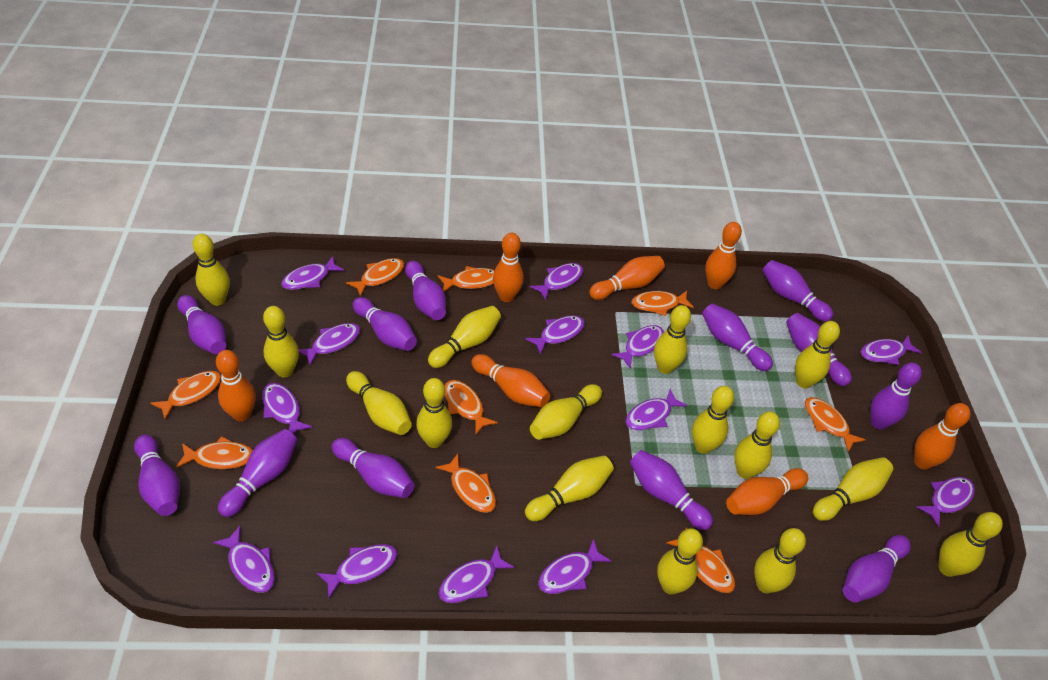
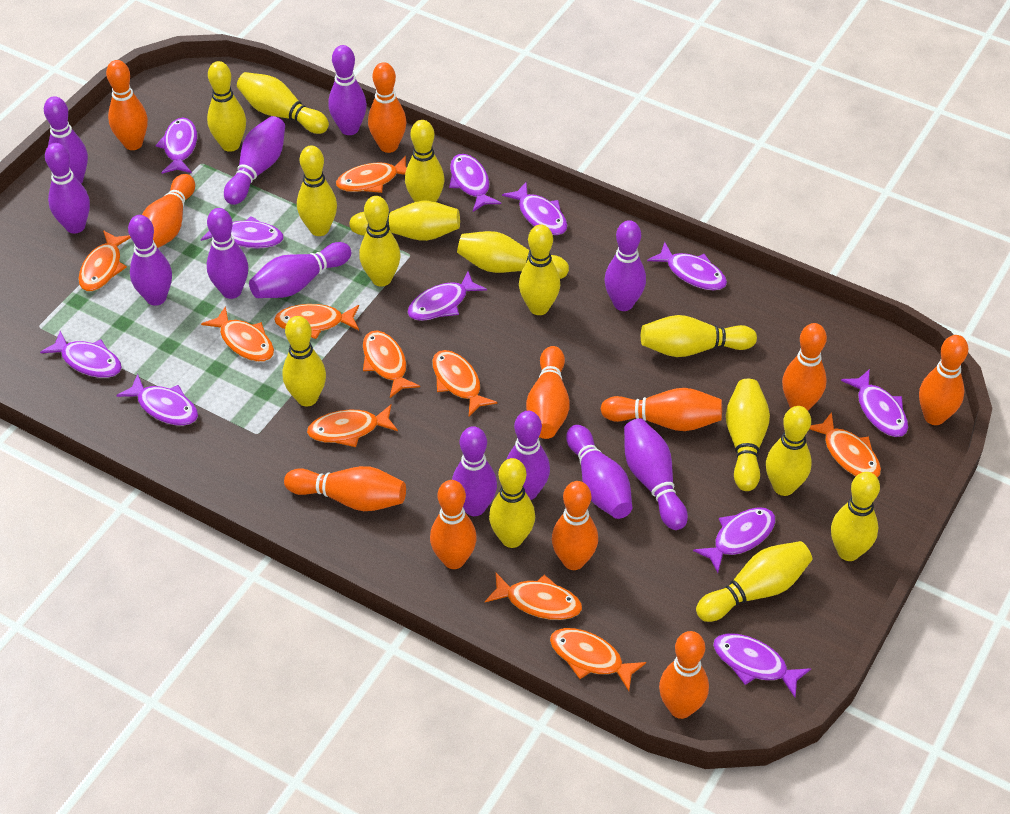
orange bowling pin: [216,350,256,422] [472,354,550,407] [493,233,524,302] [589,256,665,300] [705,222,742,289] [726,468,808,515] [914,403,970,469] = 7 -> [106,60,148,150] [142,174,195,248] [284,466,406,511] [368,62,406,153] [430,480,477,569] [526,346,570,439] [552,481,598,570] [600,388,722,431] [659,631,709,719] [782,323,827,410] [919,335,968,425] = 11
orange fish: [150,371,221,420] [176,436,253,469] [346,258,404,297] [436,454,496,513] [438,266,495,292] [445,380,498,435] [632,291,694,316] [666,527,735,593] [805,397,866,452] = 9 -> [78,230,131,291] [201,306,274,362] [274,304,359,339] [307,405,398,447] [336,156,407,193] [363,331,420,398] [432,350,497,417] [485,573,582,620] [550,628,646,691] [809,412,881,478] = 10
purple fish: [213,526,275,593] [262,383,313,434] [281,256,344,290] [298,323,360,365] [316,544,397,599] [439,546,515,603] [525,315,584,355] [529,263,583,301] [538,539,611,594] [611,325,664,369] [626,389,687,430] [861,336,922,365] [916,477,975,527] = 13 -> [40,331,122,378] [116,374,198,426] [155,117,197,174] [201,216,284,248] [407,271,487,321] [449,154,501,212] [502,182,567,235] [647,242,727,290] [693,507,775,573] [713,633,811,697] [841,369,908,437] = 11

